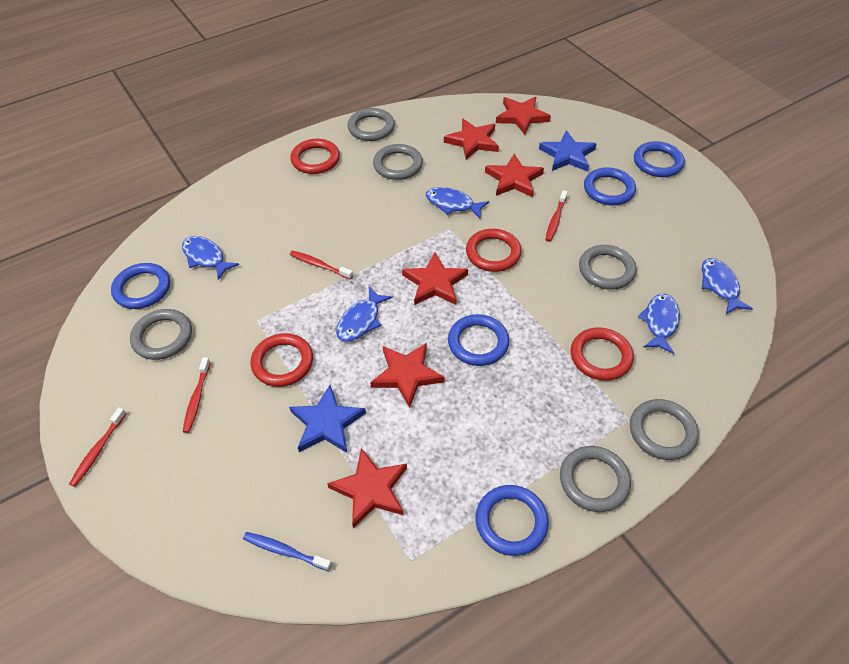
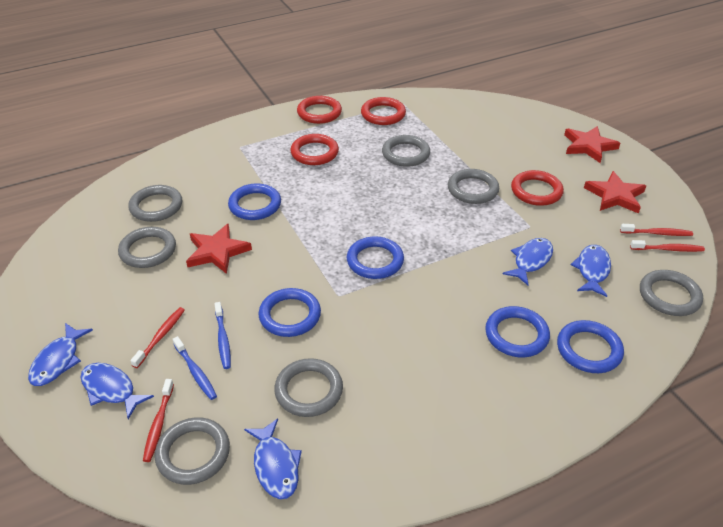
blue star: [289,385,366,453] [539,130,596,172] = 2 -> none = 0
blue toothbrush: [243,532,332,571] = 1 -> [172,336,217,400] [214,302,231,369] = 2
grey ring: [130,309,192,360] [348,108,395,141] [373,144,423,180] [560,446,631,512] [579,245,637,290] [630,399,699,460] = 6 -> [118,227,176,268] [128,185,182,222] [155,417,230,485] [274,358,343,417] [382,135,430,167] [448,169,499,204] [640,270,703,316] = 7
red star: [327,448,407,528] [370,343,445,408] [402,252,468,305] [444,119,499,160] [485,154,544,197] [496,97,551,135] = 6 -> [186,224,252,274] [564,126,620,163] [584,171,646,213] = 3

